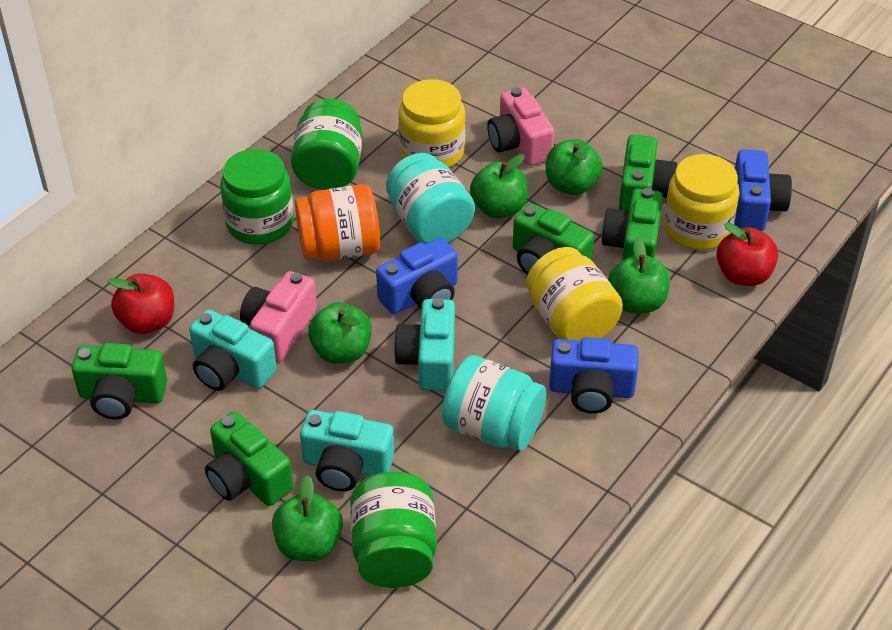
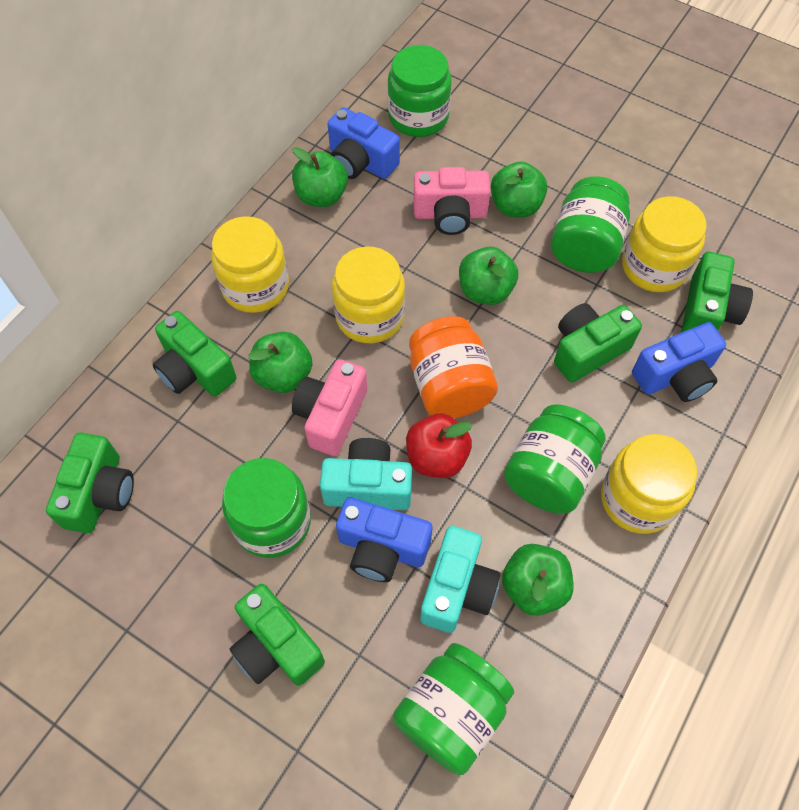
green jar: [220,149,294,245] [291,99,363,190] [350,471,437,588] = 3 -> [222,458,311,558] [388,45,452,137] [393,643,514,775] [504,405,606,514] [551,176,630,273] = 5
red apple: [108,274,174,334] [716,222,778,286] = 2 -> [406,414,472,478] = 1
turquoise camera: [189,309,277,391] [300,410,394,492] [394,298,455,391] = 3 -> [320,438,412,510] [420,526,500,633] = 2
turquoise jar: [386,153,475,244] [442,355,547,451] = 2 -> none = 0
yellow jar: [398,79,466,168] [527,247,623,341] [664,154,740,250] = 3 -> [211,216,289,313] [332,247,405,343] [601,434,697,534] [622,196,707,292] = 4

